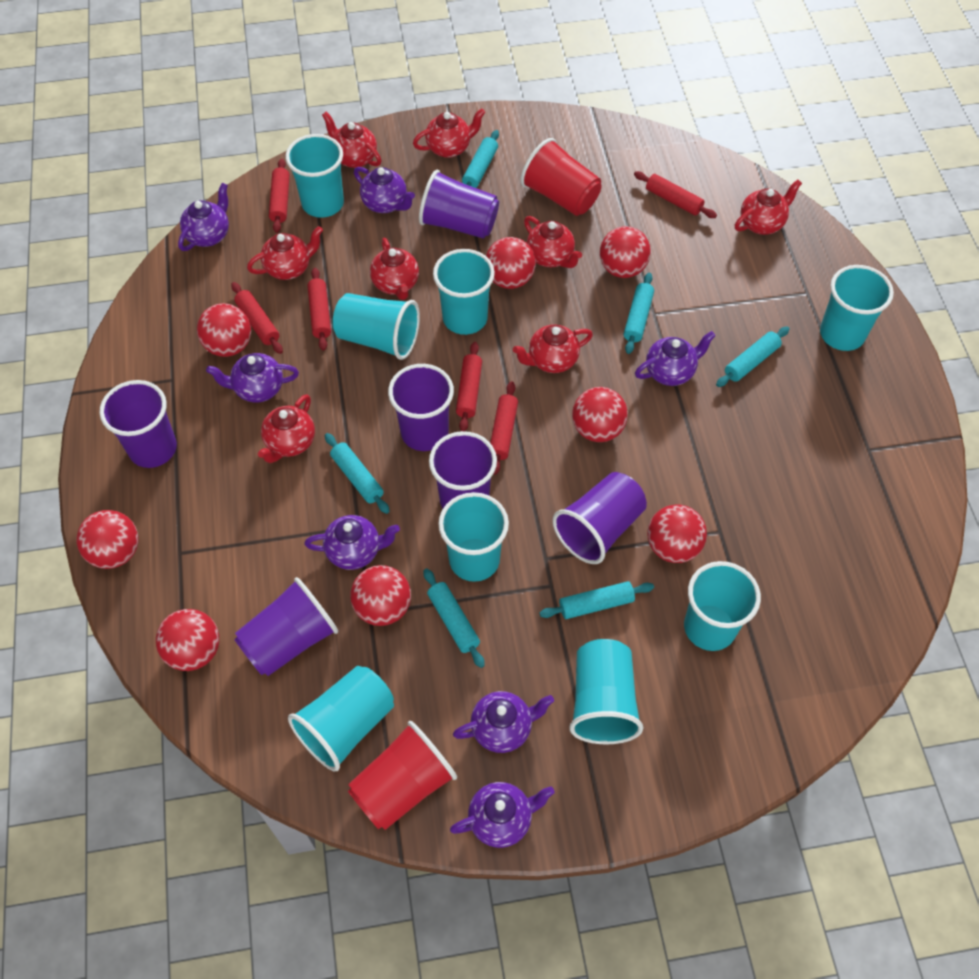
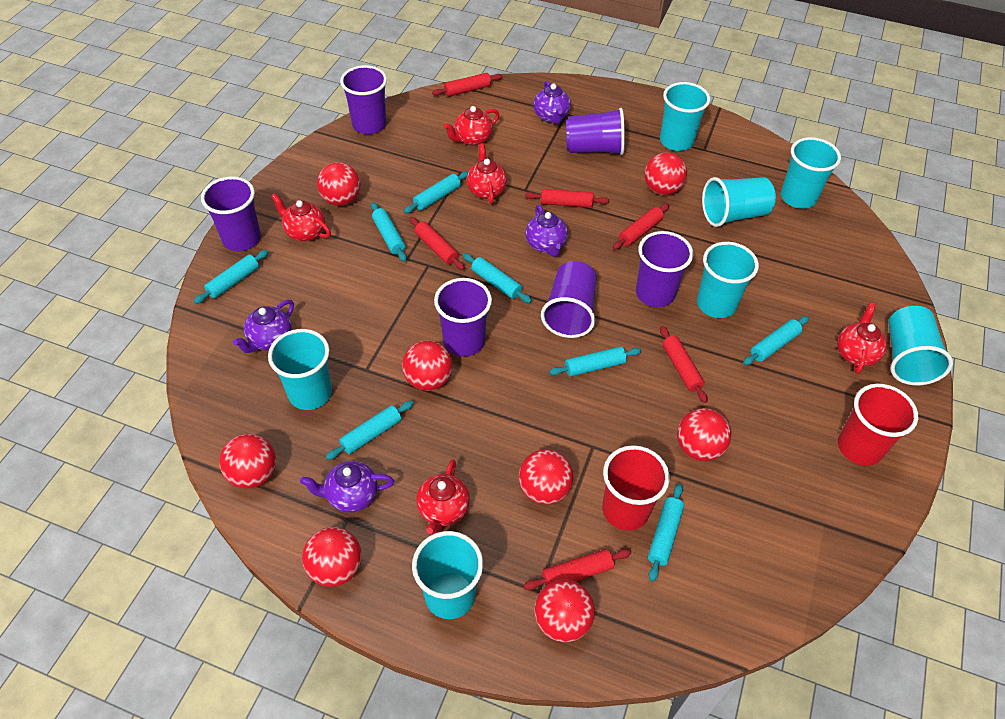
purple teapot: [178,183,229,251] [206,353,299,402] [304,515,400,570] [354,167,415,213] [450,782,555,848] [453,691,554,753] [635,331,716,386] = 7 -> [233,300,294,353] [300,461,394,513] [525,205,568,257] [533,80,571,124] = 4
red teapot: [247,226,323,280] [258,394,315,463] [322,112,382,168] [370,238,419,300] [413,108,485,158] [513,324,593,373] [524,216,582,268] [735,180,802,235] = 8 -> [271,193,331,241] [416,459,470,536] [444,106,499,146] [467,143,507,204] [837,303,887,374] = 5
turquoise cup: [286,134,344,218] [288,666,394,771] [333,293,420,360] [433,249,495,335] [438,492,509,582] [569,639,643,744] [684,561,761,651] [820,265,894,351] = 8 -> [268,329,332,410] [412,531,483,619] [660,82,710,151] [697,242,759,318] [702,177,776,227] [781,137,841,209] [888,306,953,385] = 7
turquoise rolling pin: [325,433,390,514] [423,568,485,668] [462,130,499,188] [539,581,654,619] [624,273,654,354] [716,326,790,387] = 6 -> [194,250,269,304] [326,400,414,460] [371,202,407,262] [404,171,468,213] [463,253,532,303] [549,346,642,377] [648,484,684,582] [743,316,809,365] = 8

